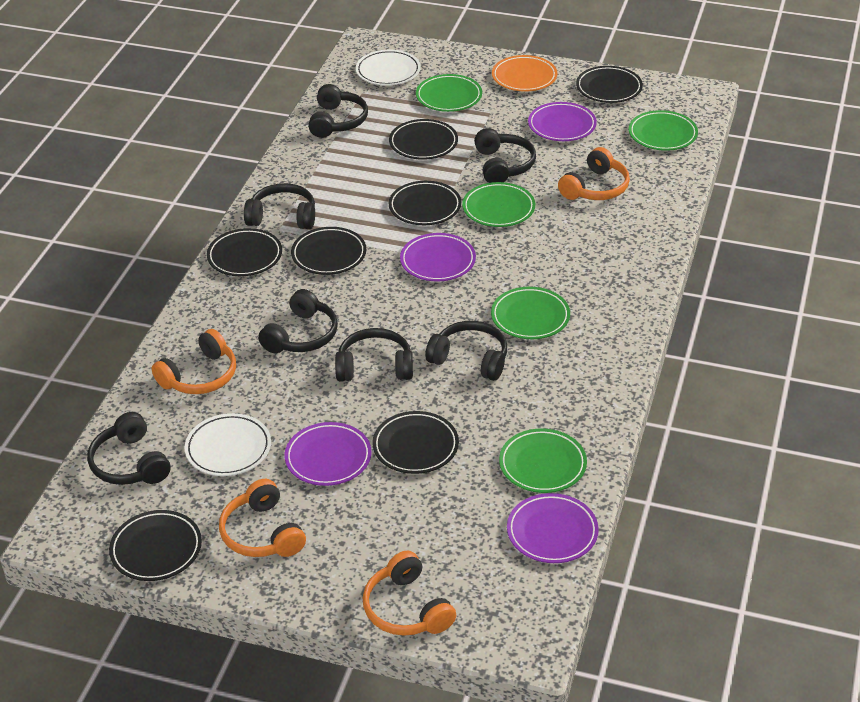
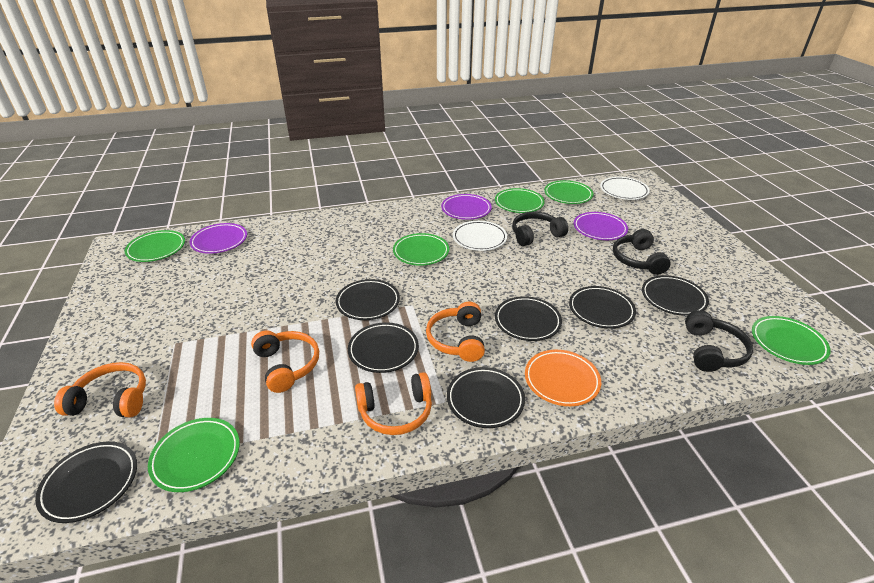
black headphones: [87,412,170,485] [244,183,315,229] [258,289,338,353] [308,84,368,138] [335,328,413,381] [425,321,507,381] [474,128,536,183] = 7 -> [512,212,568,246] [613,229,670,275] [685,310,753,372] = 3
green plate: [416,74,482,112] [462,182,535,227] [491,287,570,339] [499,429,587,493] [629,110,698,151] = 5 -> [125,230,185,262] [148,418,240,492] [393,233,449,266] [495,188,545,213] [544,180,594,204] [752,316,831,365] = 6
purple plate: [285,422,372,486] [400,233,476,281] [507,493,599,563] [528,102,597,141] = 4 -> [190,223,247,254] [441,194,492,220] [574,212,628,240] = 3

